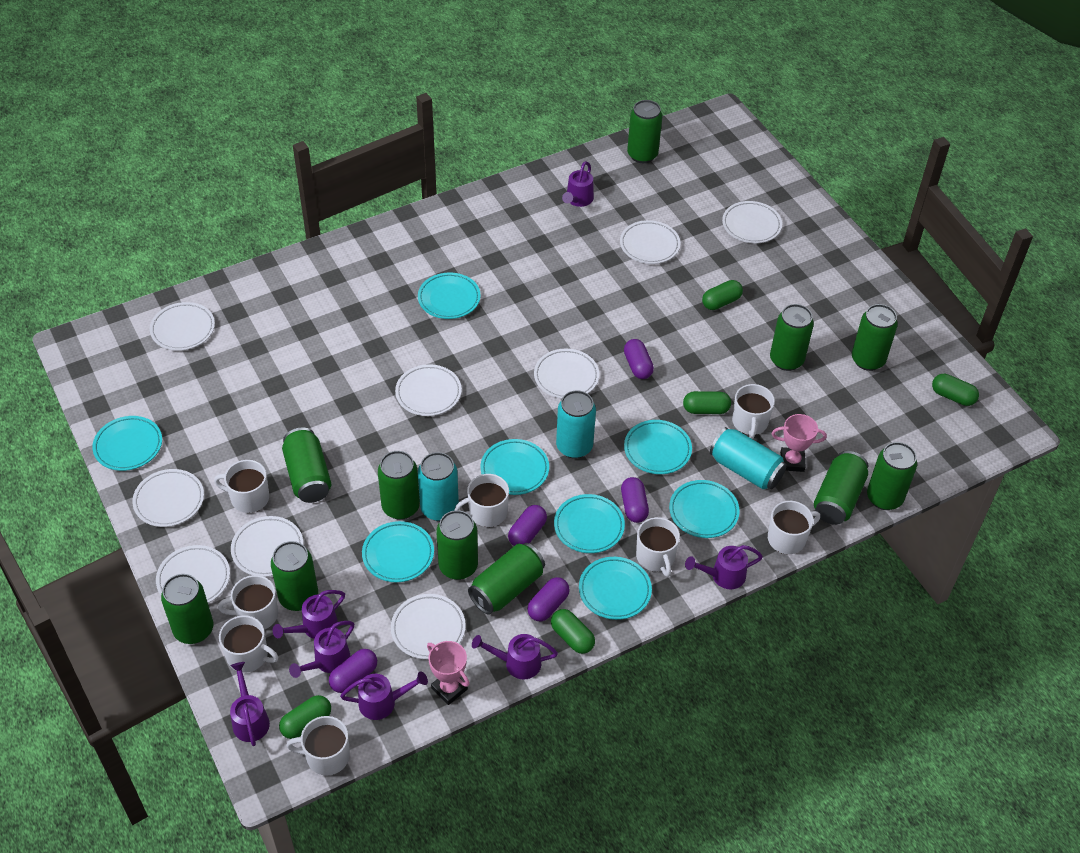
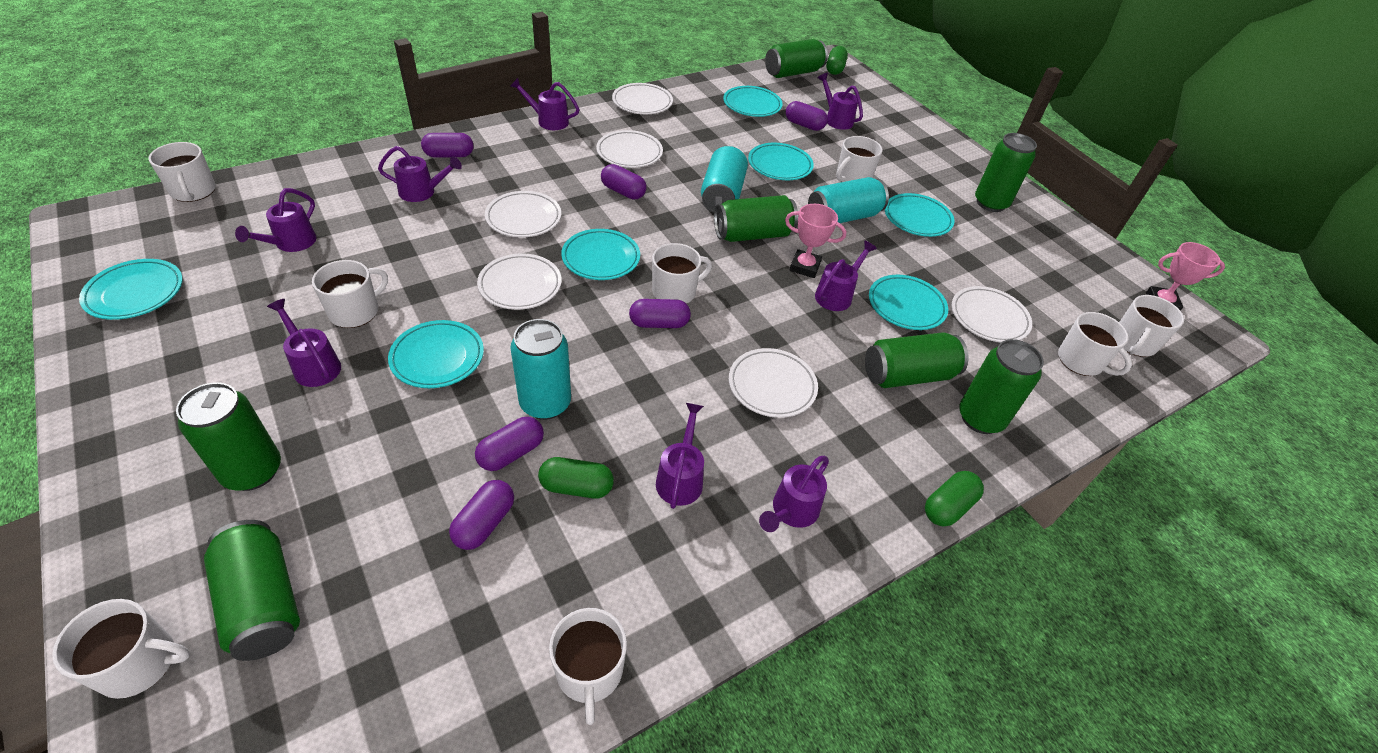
green can: [161,574,213,644] [271,541,318,611] [282,427,332,503] [378,451,420,520] [436,510,478,580] [468,543,545,615] [627,100,662,163] [770,304,814,371] [814,451,868,525] [852,304,898,371] [867,442,917,510] = 11 -> [176,382,281,491] [204,520,300,661] [714,195,798,242] [765,39,828,78] [865,332,968,388] [959,339,1044,434] [975,133,1037,212] = 7
green capsule: [279,695,331,739] [551,609,595,654] [683,391,731,414] [702,280,743,310] [932,374,979,406] = 5 -> [538,457,614,498] [826,46,848,75] [925,471,984,527] = 3
purple capsule: [329,649,377,693] [508,505,547,546] [527,577,570,621] [621,477,649,523] [624,339,654,379] = 5 -> [421,133,473,158] [449,480,514,550] [475,417,544,471] [601,164,647,199] [629,299,691,328] [786,101,828,131] = 6
purple watering can: [230,662,270,746] [273,590,345,639] [289,621,354,678] [340,671,428,720] [472,634,558,679] [562,161,594,207] [685,545,763,589] = 7 -> [235,188,317,252] [267,299,341,387] [378,146,462,202] [510,78,580,130] [656,403,704,509] [759,456,829,532] [815,241,877,311] [818,73,863,130] = 8
turquoise plate: [92,416,162,471] [362,521,434,582] [418,272,481,319] [480,439,549,495] [554,494,625,553] [579,557,652,620] [624,420,692,474] [669,480,740,538] = 8 -> [79,259,183,320] [388,320,484,388] [561,229,640,280] [723,86,783,117] [748,143,814,180] [869,275,948,330] [885,193,955,237] = 7
white plate: [132,469,204,527] [150,302,215,351] [156,545,230,603] [231,516,303,577] [391,594,466,659] [395,364,462,416] [534,349,599,399] [620,220,681,264] [722,201,782,243] = 9 -> [477,253,562,310] [485,191,561,237] [596,130,663,168] [612,83,673,114] [729,348,818,418] [952,286,1032,342] = 6

